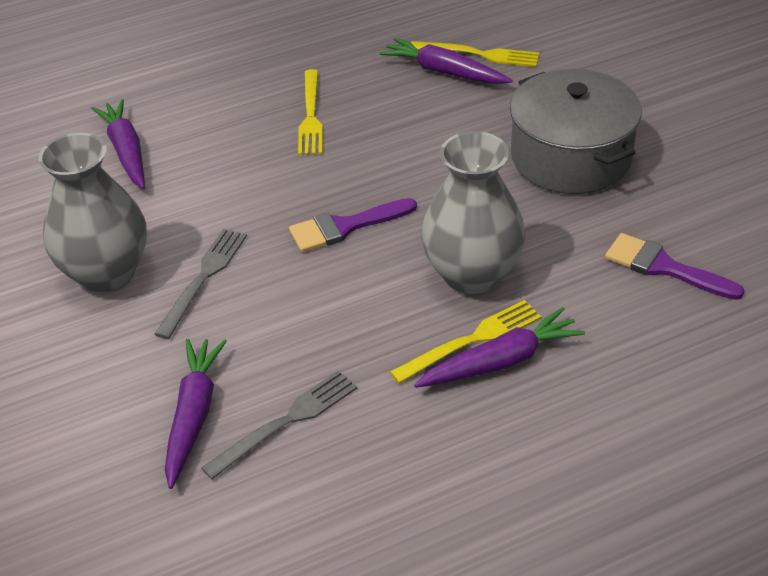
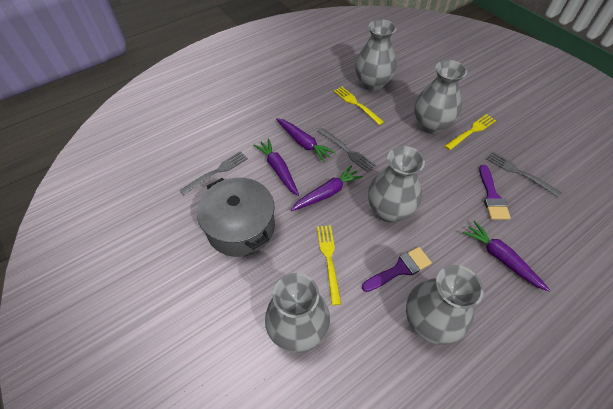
grey fork: [154,229,247,339] [201,370,357,479] = 2 -> [179,151,248,195] [318,128,376,172] [486,152,562,197] = 3
grey vase: [38,133,147,293] [421,131,525,295] = 2 -> [265,273,330,353] [355,19,397,92] [368,146,425,223] [406,265,484,345] [414,60,467,134] = 5

